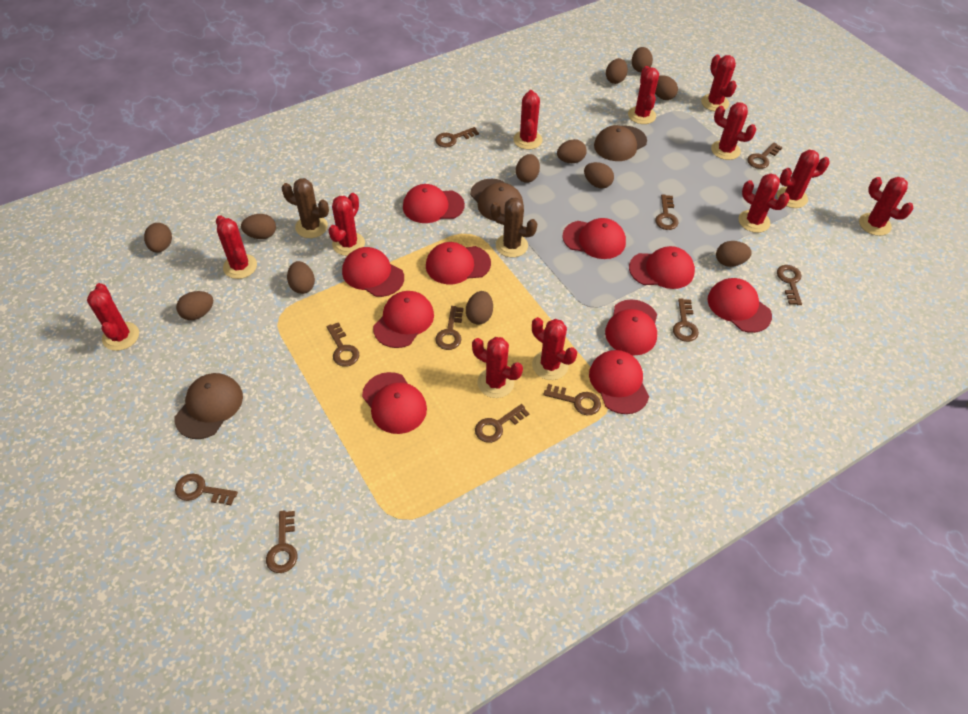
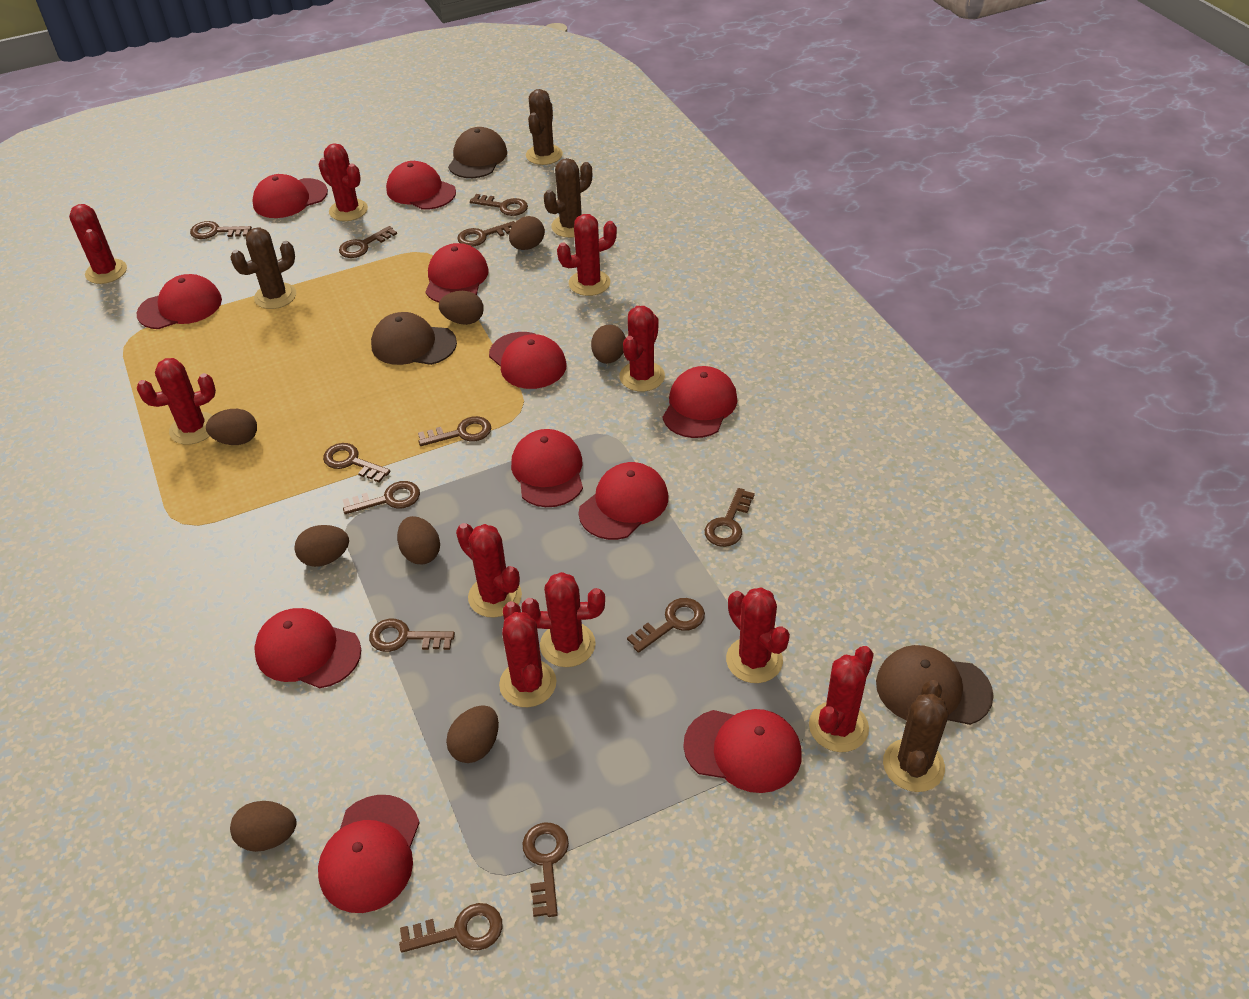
brown cactus: [282,178,329,238] [490,198,537,257] = 2 -> [230,227,296,309] [526,89,563,165] [544,158,592,238] [883,680,949,792] = 4
brown egg: [144,223,172,253] [176,291,213,320] [241,214,276,239] [287,261,315,294] [466,291,493,325] [516,154,540,183] [557,139,587,163] [584,162,614,188] [606,58,628,84] [632,47,653,72] [655,75,678,100] [716,241,752,267] = 12 -> [206,409,257,445] [230,801,297,852] [294,525,349,567] [397,516,440,564] [439,291,484,325] [446,705,499,763] [509,216,545,250] [591,324,626,364] = 8
brown key: [175,474,238,505] [266,510,297,573] [326,322,359,367] [435,127,479,147] [435,306,464,350] [475,404,530,443] [543,384,601,415] [655,195,678,230] [673,298,699,342] [747,143,783,169] [777,265,802,305] = 11 -> [190,221,252,239] [323,443,390,482] [339,226,397,258] [343,481,420,514] [369,619,455,652] [399,903,502,953] [418,416,491,446] [457,221,515,247] [470,194,528,216] [522,823,569,917] [627,598,705,653] [705,488,755,547] = 12
red cactus: [87,283,139,351] [216,215,257,279] [328,193,365,256] [472,337,523,398] [513,90,543,150] [532,317,577,380] [628,66,659,124] [701,55,737,111] [711,102,756,160] [739,173,790,233] [777,150,830,208] [859,177,913,236] = 12 -> [69,204,127,284] [137,358,216,445] [318,143,368,221] [456,523,522,618] [499,601,557,707] [521,572,605,667] [557,214,617,296] [619,306,665,392] [726,587,790,683] [809,646,874,752] = 10
red cap: [342,247,404,297] [362,372,427,434] [373,291,434,348] [403,184,465,223] [426,242,491,284] [562,218,626,259] [589,350,649,414] [605,299,657,355] [629,246,695,289] [708,278,772,333] = 10 -> [136,274,222,329] [253,174,328,218] [254,608,361,688] [318,795,420,913] [386,161,456,210] [426,243,489,303] [489,332,567,389] [511,429,583,507] [579,462,668,540] [662,366,737,438] [683,709,802,793] = 11

